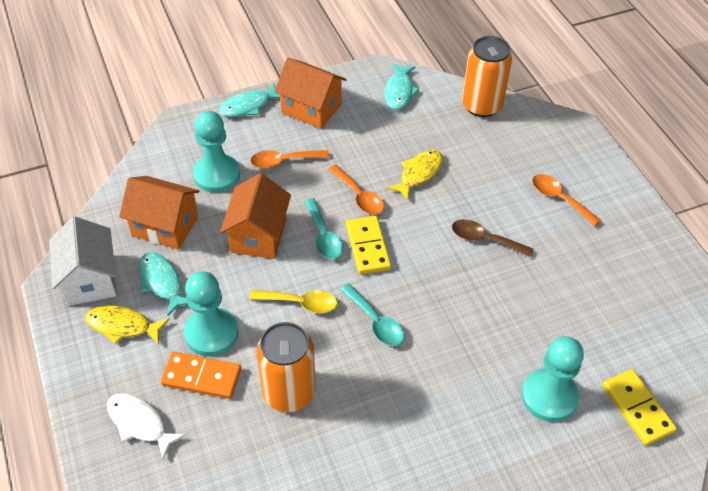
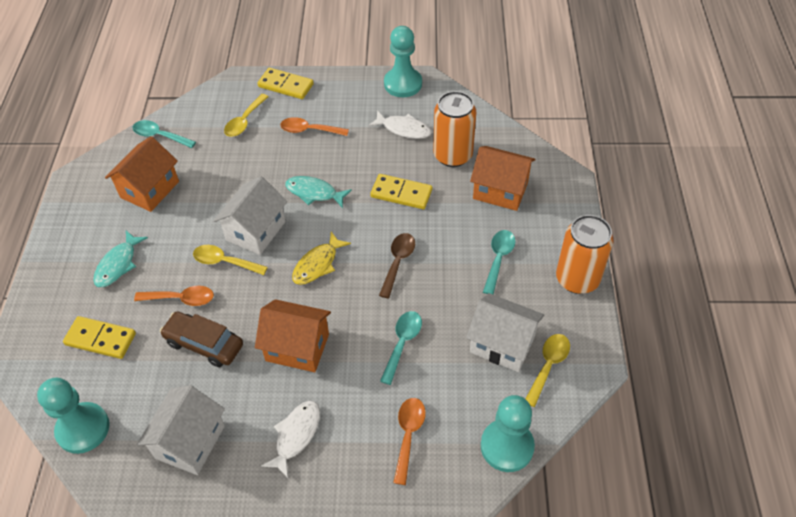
brown car: none = 0 -> [160,312,243,367] = 1
orange domino: [160,352,241,399] = 1 -> none = 0
turquoise fish: [139,252,187,316] [219,83,280,117] [384,63,419,110] = 3 -> [93,231,148,287] [285,176,352,208] = 2
turquoise spoon: [304,198,343,259] [340,284,404,346] = 2 -> [133,120,196,148] [380,311,422,385] [483,230,515,295] = 3
white fish: [107,393,186,459] = 1 -> [261,401,320,478] [368,110,431,139] = 2
white house: [49,216,117,306] = 1 -> [137,385,225,475] [214,177,287,255] [466,293,544,372] = 3
yellow domino: [346,216,391,274] [602,369,677,446] = 2 -> [63,316,136,359] [257,68,314,99] [370,174,432,209] = 3
yellow fish: [85,305,170,344] [387,150,443,201] = 2 -> [292,232,351,285] = 1
yellow spoon: [249,290,337,313] = 1 -> [193,245,268,275] [224,94,269,137] [526,334,570,407] = 3

